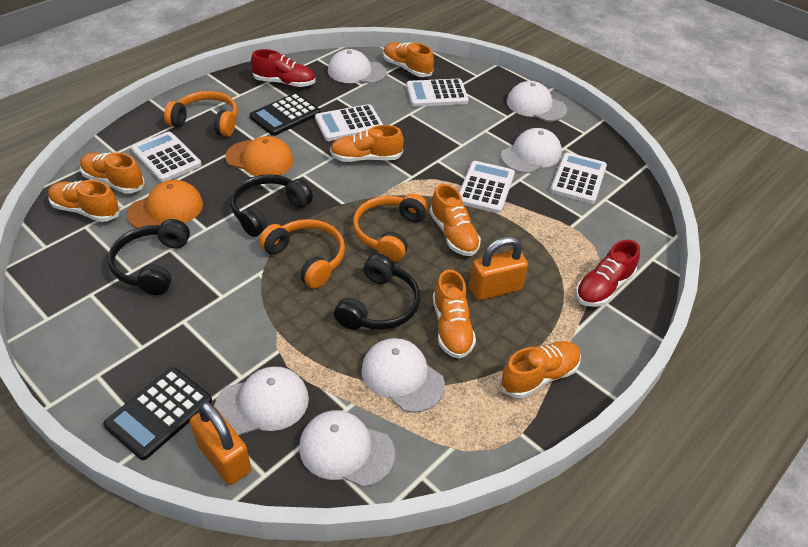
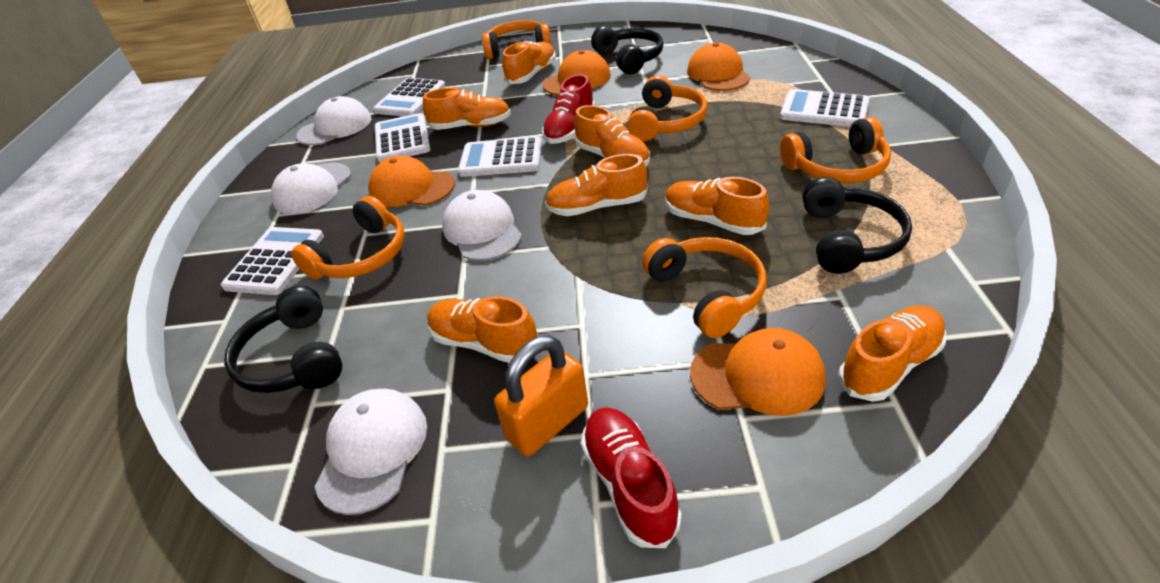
black calculator: [103,367,212,460] [249,93,321,136] = 2 -> none = 0
orange cap: [127,180,203,228] [225,136,293,176] = 2 -> [368,156,455,207] [543,50,611,96] [687,43,750,91] [690,328,826,416] = 4
orange headphones: [164,91,238,137] [259,219,345,288] [353,194,428,262] = 3 -> [291,196,405,279] [482,20,551,59] [627,75,707,141] [642,237,767,338] [780,117,891,183] = 5
orange padlock: [190,401,251,485] [469,236,528,300] = 2 -> [494,335,588,457] = 1
white cap: [214,366,309,436] [299,410,395,487] [328,49,387,84] [361,338,445,413] [501,128,562,173] [507,81,567,121] = 6 -> [271,163,351,214] [296,96,371,145] [315,389,427,515] [442,190,522,261] = 4

